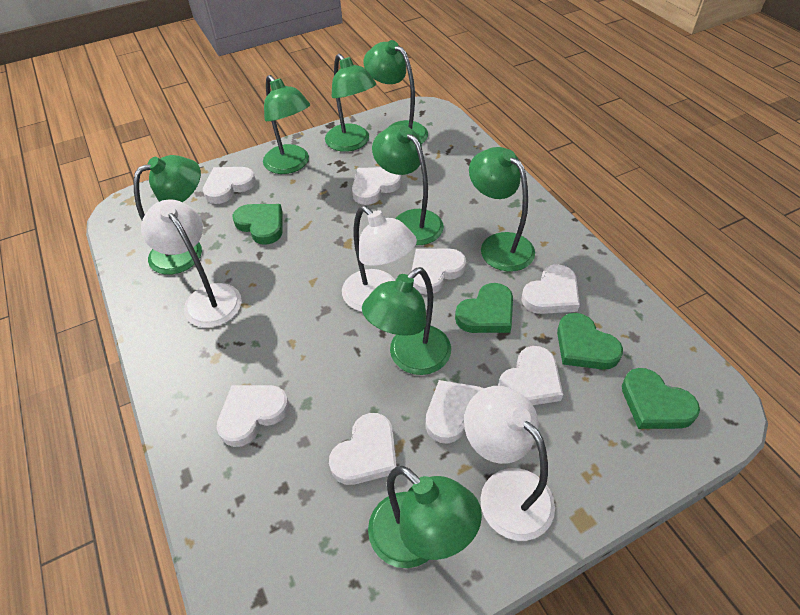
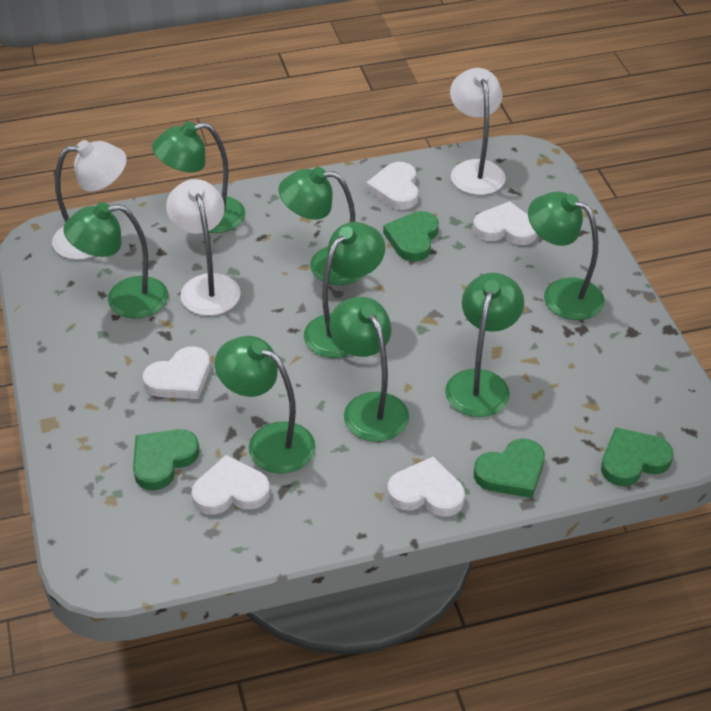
white heart: [203,167,256,204] [217,385,289,447] [329,413,397,485] [352,167,401,205] [411,249,466,295] [426,380,484,444] [498,346,563,405] [521,264,580,314] = 8 -> [143,346,210,399] [192,455,270,515] [366,162,418,210] [387,457,465,517] [473,201,537,245] = 5

